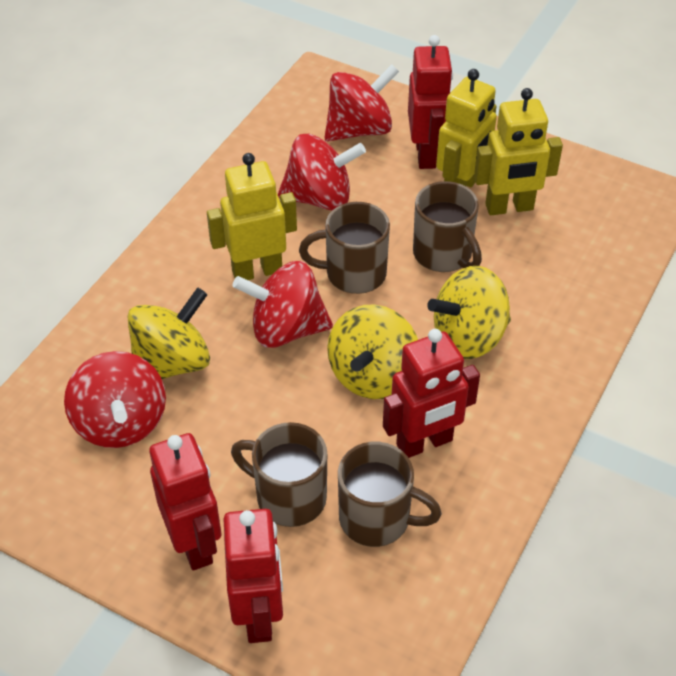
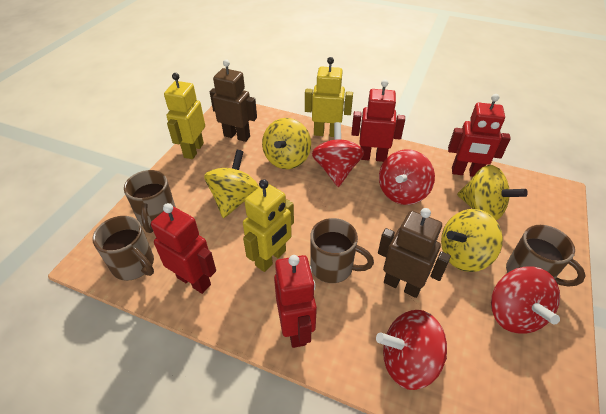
brown robot: none = 0 -> [210,59,257,142] [378,208,451,298] = 2
yellow spinning top: [128,287,210,379] [327,304,418,399] [427,266,511,359] = 3 -> [204,150,259,218] [262,118,311,169] [441,209,503,272] [457,165,528,220] = 4

